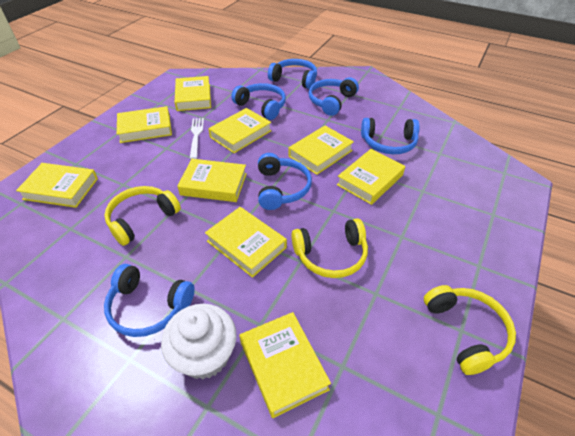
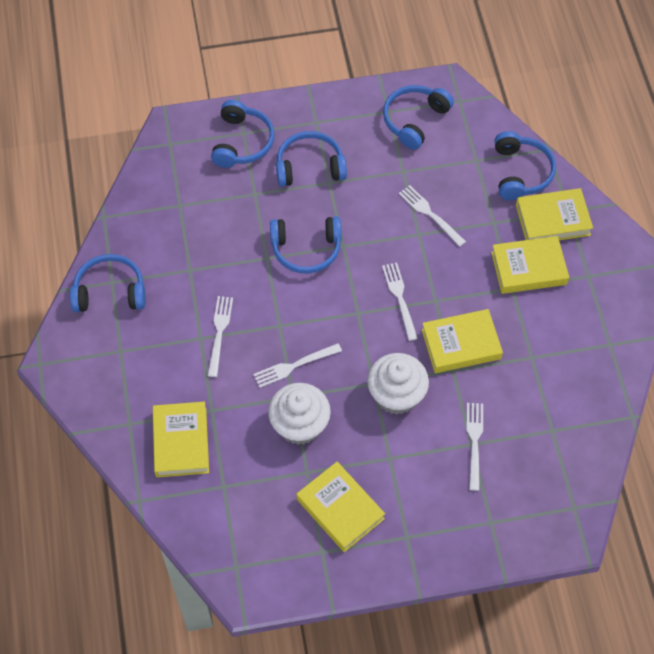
white cupcake: [161,304,237,379] = 1 -> [268,383,331,445] [367,353,429,415] = 2
white fork: [190,118,204,159] = 1 -> [208,296,233,377] [253,343,342,388] [382,262,418,341] [399,185,466,247] [467,403,483,491] = 5
yellow book: [16,163,98,208] [117,106,172,143] [174,76,211,111] [178,159,247,202] [205,207,287,278] [208,108,272,153] [239,312,331,418] [289,126,354,175] [337,149,405,205] = 9 -> [153,402,209,477] [296,462,385,552] [422,309,503,373] [491,236,569,294] [516,188,593,240] = 5
yellow headphones: [105,186,181,246] [292,218,368,278] [424,285,516,375] = 3 -> none = 0

